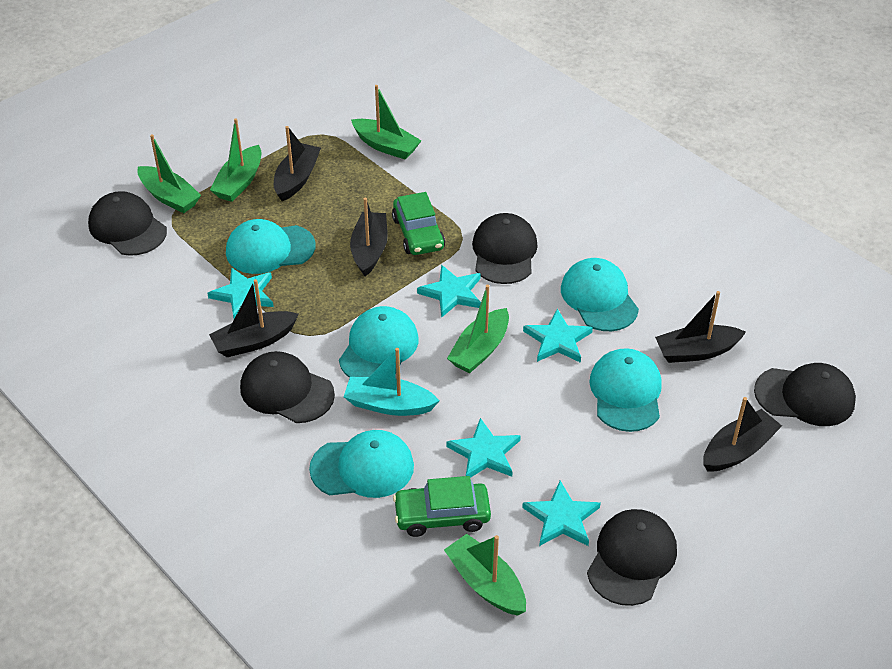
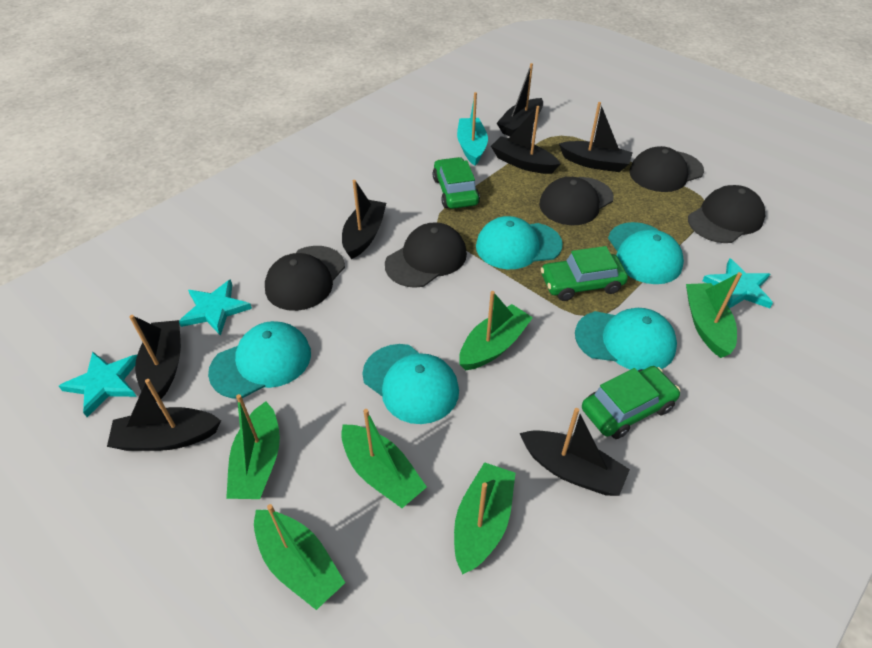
black boat: [209,279,299,357] [274,126,321,201] [350,198,388,276] [655,291,746,363] [703,397,782,472] = 5 -> [107,379,221,451] [129,315,181,401] [342,180,386,259] [491,106,560,174] [497,63,543,136] [520,408,630,496] [559,102,633,172] = 7
green boat: [137,134,201,213] [210,118,261,202] [351,85,422,159] [444,534,526,616] [447,285,509,373] = 5 -> [226,394,280,499] [254,504,345,610] [341,409,427,508] [454,462,515,575] [459,291,533,370] [686,272,742,358] = 6
green car: [392,192,445,255] [393,476,491,537] = 2 -> [433,157,480,209] [541,246,628,301] [582,366,680,439] = 3
turquoise star: [207,267,274,319] [417,265,481,318] [446,418,521,478] [522,481,601,546] [523,309,593,363] = 5 -> [59,352,137,417] [179,279,252,336] [702,258,773,309] = 3

